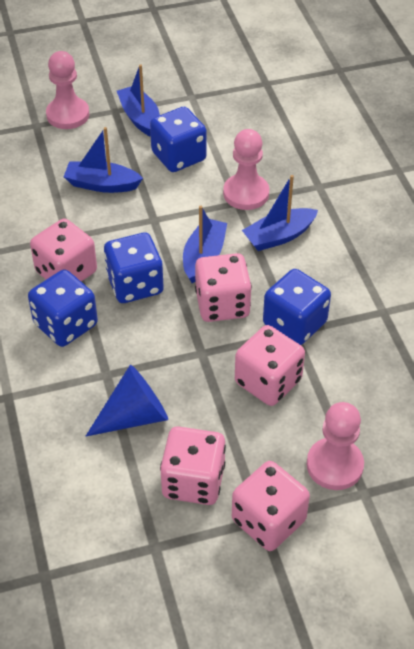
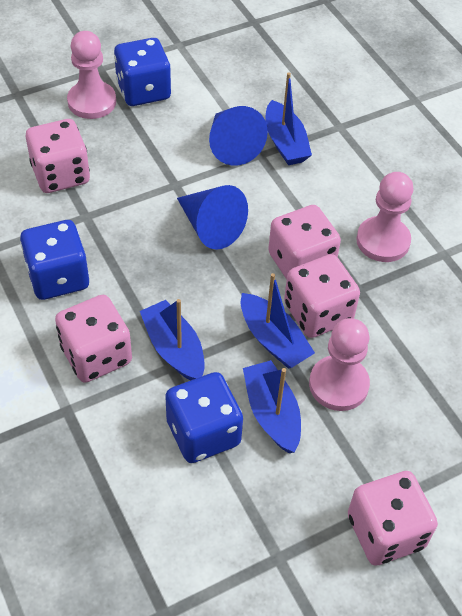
blue cone: [86,365,168,436] = 1 -> [177,185,248,250] [209,106,268,166] = 2
blue dice: [28,270,98,347] [104,232,164,303] [150,107,207,172] [263,269,331,345] = 4 -> [20,220,89,300] [114,38,171,106] [165,372,243,463] = 3

